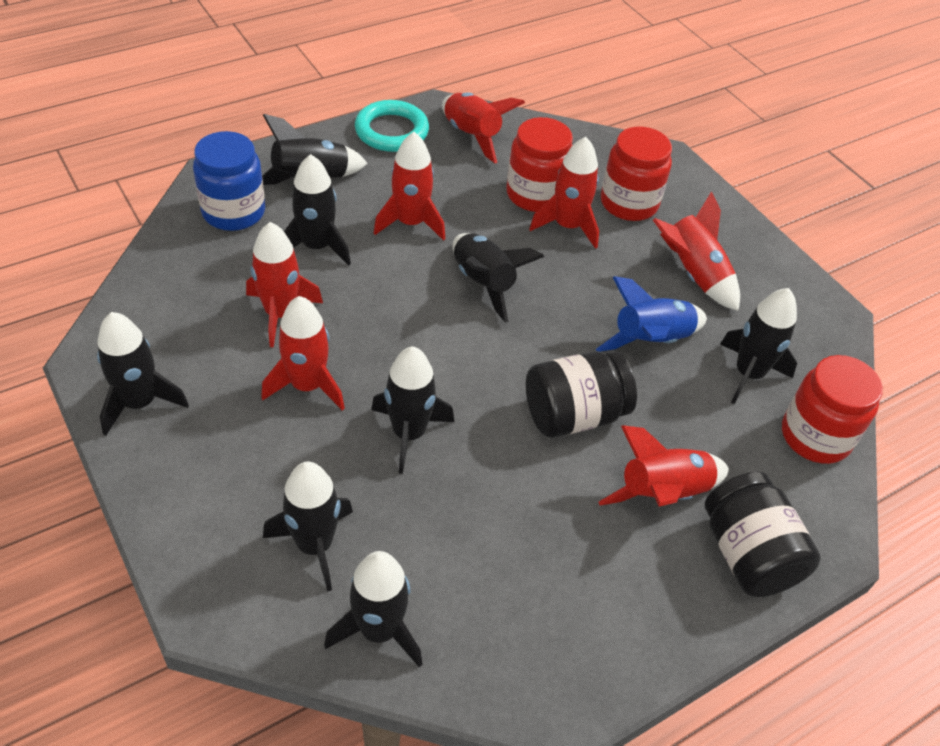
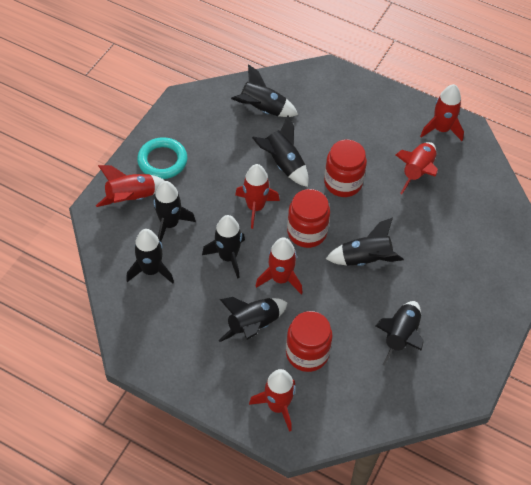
black jar: [525,351,637,438] [705,472,821,597] = 2 -> none = 0
blue jar: [193,131,265,231] = 1 -> none = 0
blue rocket: [596,276,707,352] = 1 -> none = 0
red rocket: [246,222,323,348] [261,296,345,410] [374,132,445,241] [442,92,525,163] [529,137,599,249] [598,425,729,506] [653,191,740,311] = 7 -> [96,165,165,207] [235,164,280,229] [249,369,295,432] [255,237,303,294] [396,142,438,194] [420,84,464,141] = 6

